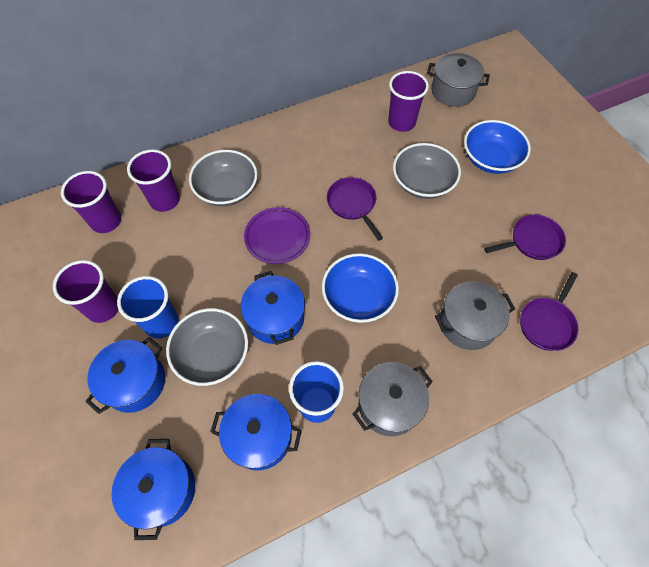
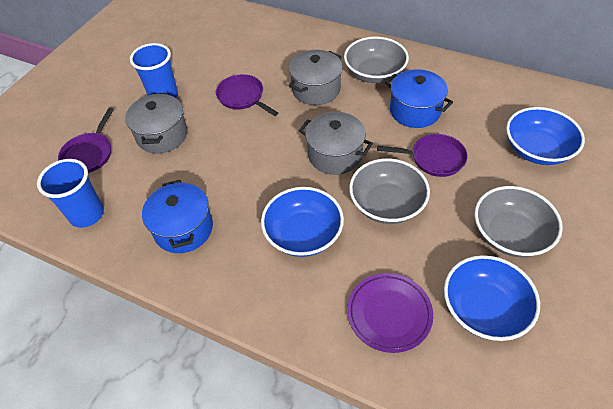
blue bowl: [322,253,399,323] [464,120,531,174] = 2 -> [261,187,344,257] [444,255,540,341] [506,107,585,165] = 3
blue pot: [85,337,165,414] [112,439,195,540] [210,394,302,471] [241,271,305,345] = 4 -> [142,180,213,253] [385,69,453,128] = 2
purple cup: [53,260,118,323] [61,171,121,233] [127,150,180,212] [388,71,429,132] = 4 -> none = 0

